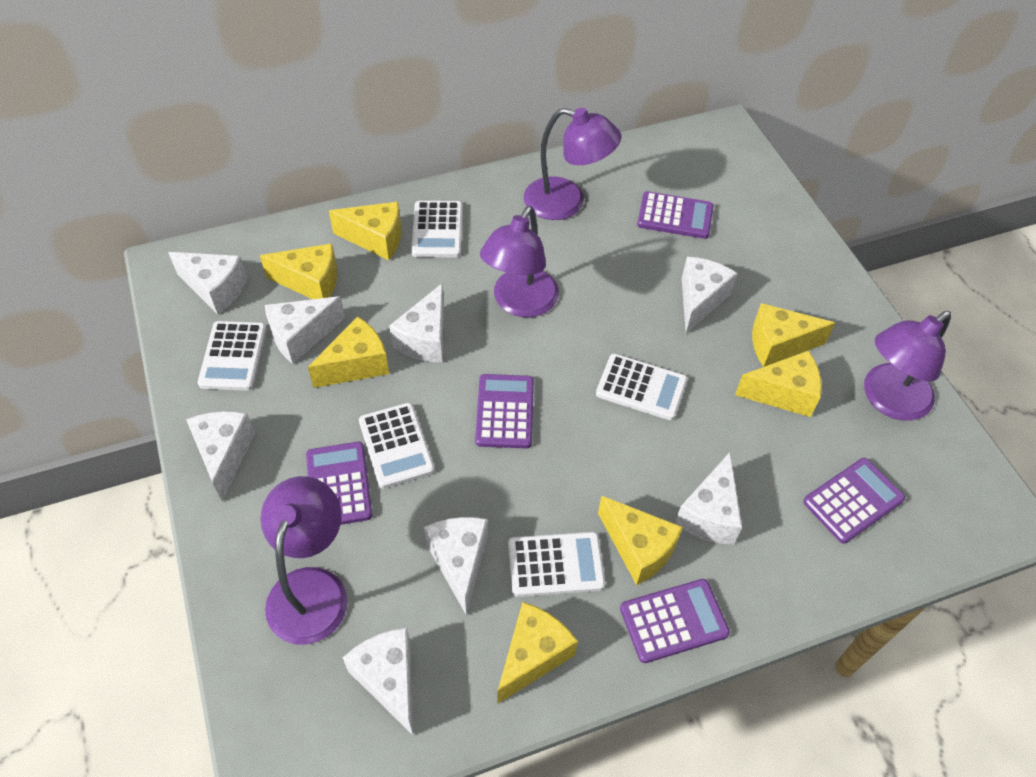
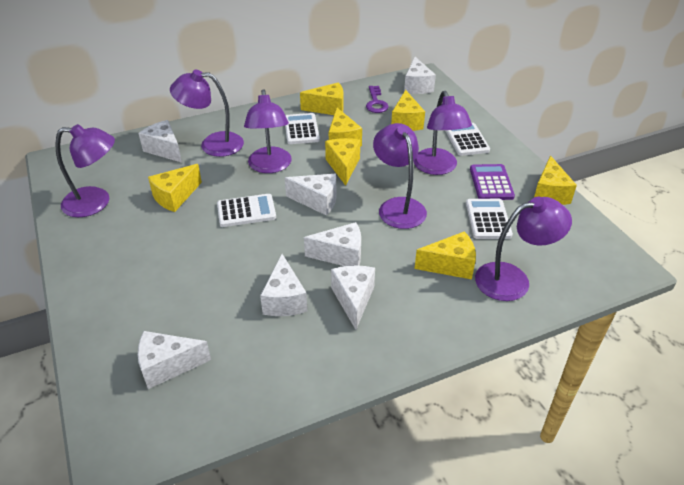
purple calculator: [306,442,373,525] [475,374,534,449] [620,579,730,663] [637,191,714,239] [803,458,905,544] = 5 -> [470,164,515,200] = 1
purple key: none = 0 -> [366,86,389,113] = 1
purple lamp: [260,476,348,645] [480,206,559,317] [524,108,621,220] [864,311,951,421] = 4 -> [55,124,115,217] [170,70,244,157] [244,89,292,173] [373,123,427,229] [414,91,472,175] [475,197,572,301] = 6
white calculator: [198,321,267,391] [359,403,435,489] [411,201,462,257] [508,532,605,597] [596,354,688,420] = 5 -> [217,194,276,227] [285,113,320,144] [445,123,490,156] [466,199,513,239] = 4
white cheese: [168,252,247,314] [186,411,255,501] [265,296,345,364] [343,628,413,735] [389,283,444,363] [424,517,488,615] [675,452,742,544] [682,257,738,333] = 8 -> [138,120,182,163] [138,331,211,389] [260,254,307,316] [285,174,336,216] [304,222,361,266] [331,265,375,330] [404,57,436,94] = 7

